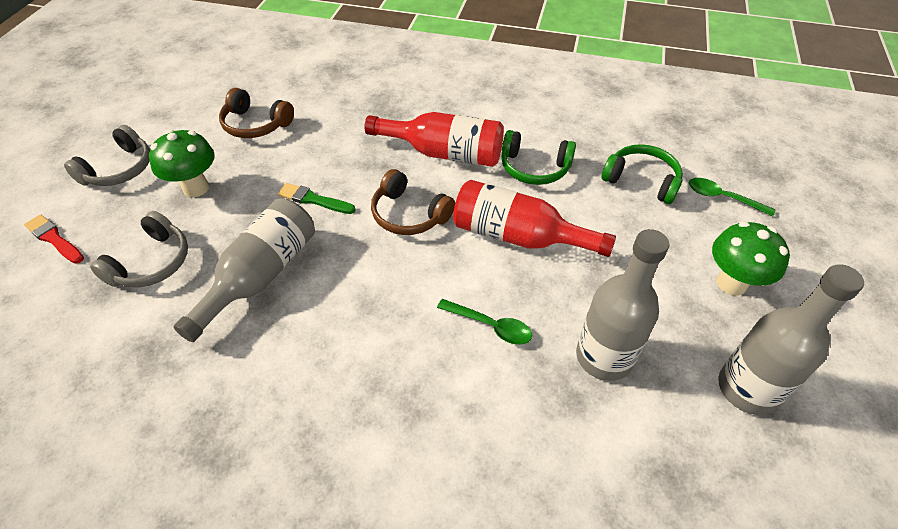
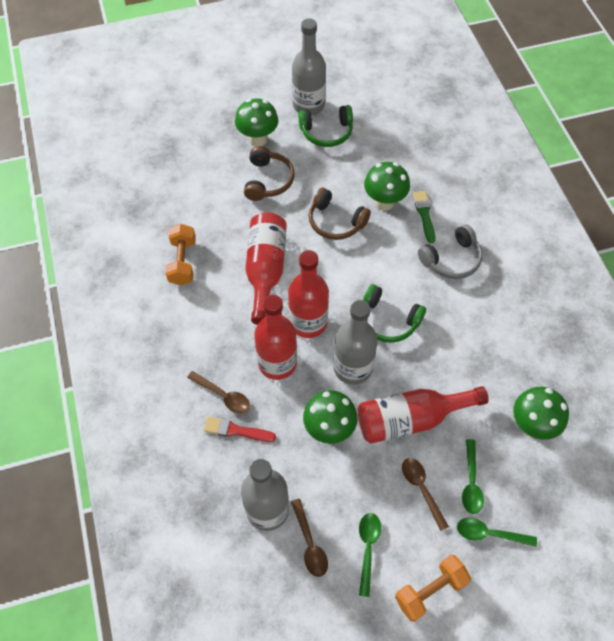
brown spoon: none = 0 -> [187,371,250,413] [291,499,328,577] [402,458,449,531] = 3
green mushroom: [149,130,215,197] [712,221,790,296] = 2 -> [235,98,278,147] [303,390,358,444] [364,162,410,211] [513,387,569,440] = 4
green spoon: [437,299,532,345] [689,178,775,216] = 2 -> [359,513,381,597] [457,518,537,547] [462,439,484,514] = 3
grey headphones: [64,125,150,186] [90,211,188,287] = 2 -> [418,224,482,279] = 1
orange dumbbell: none = 0 -> [165,224,196,285] [395,555,471,622] = 2
red bottle: [364,112,504,167] [453,180,616,257] = 2 -> [245,212,287,325] [254,295,297,380] [288,250,329,338] [358,386,489,444] = 4

